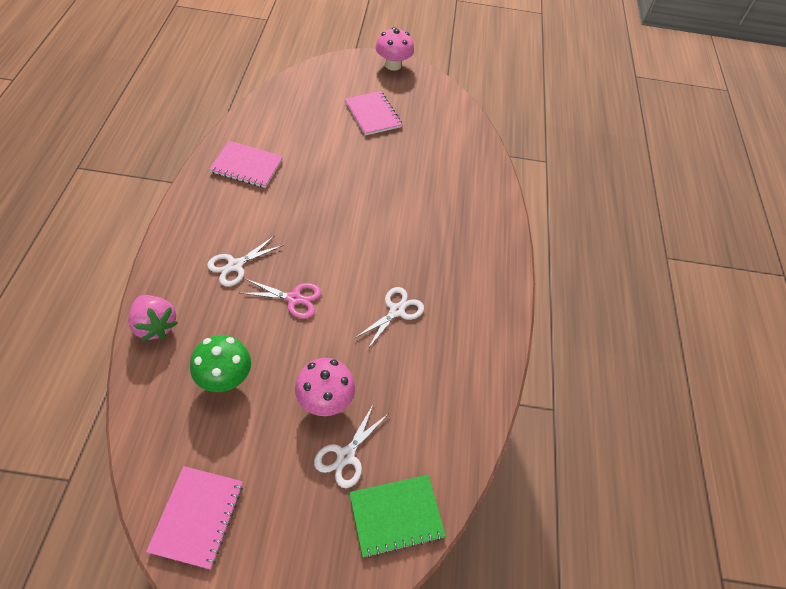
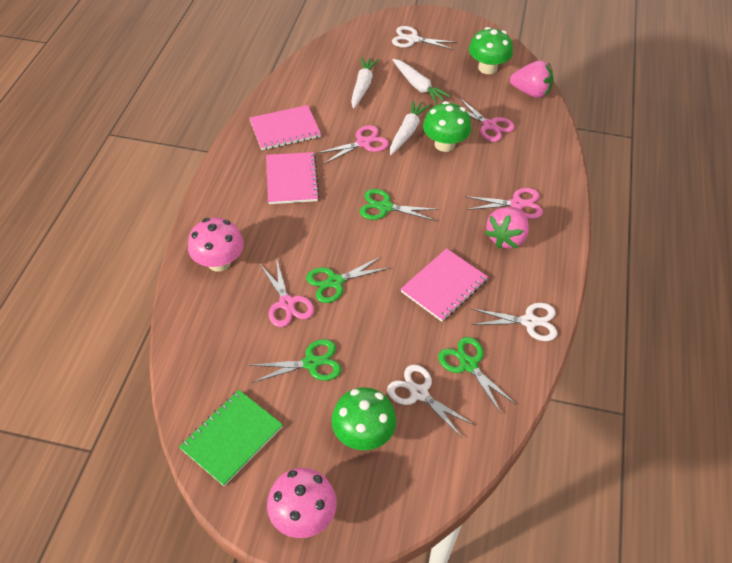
green mushroom: [190,335,251,392] = 1 -> [331,387,396,450] [423,101,472,152] [469,27,513,74] = 3
green scissors: none = 0 -> [249,339,341,383] [306,256,389,303] [360,189,439,221] [438,337,516,413] = 4
pink scissors: [241,279,321,319] = 1 -> [260,258,314,327] [316,125,389,164] [459,97,515,142] [465,188,543,219] = 4
pink strawberry: [128,295,178,341] = 1 -> [485,207,529,249] [510,60,553,98] = 2
white carrot: none = 0 -> [351,57,379,109] [390,100,430,155] [392,59,450,104] = 3

